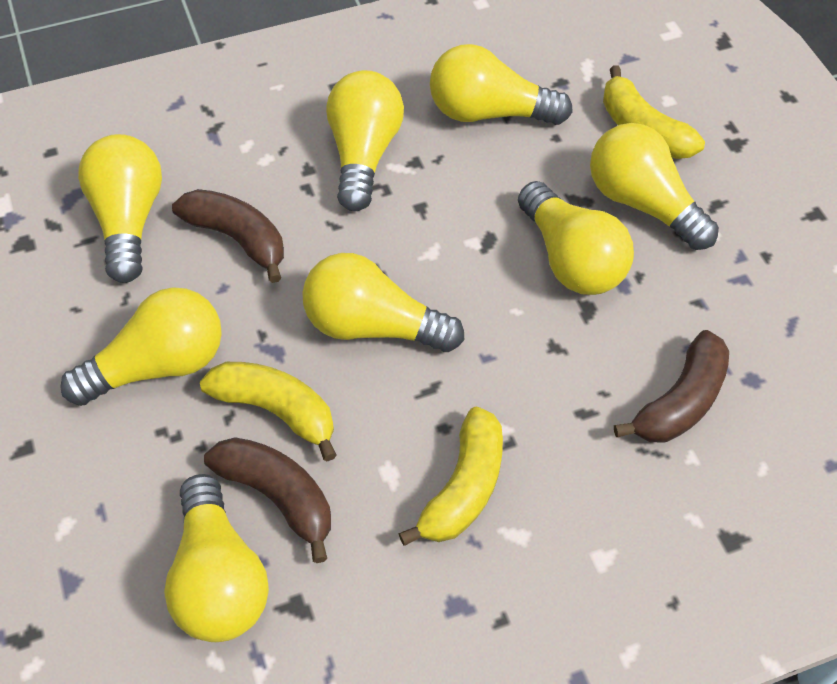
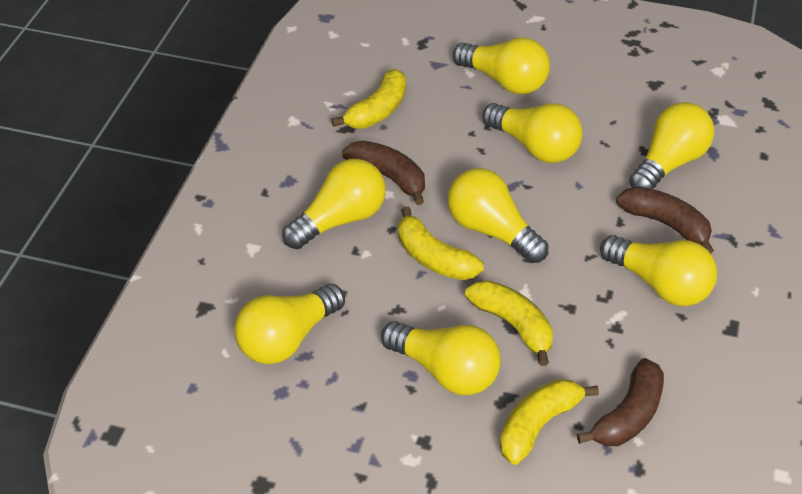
yellow banana: [200,362,337,461] [398,407,503,546] [603,66,705,159] = 3 -> [332,69,406,129] [398,206,484,280] [465,280,553,366] [500,379,599,465] = 4

